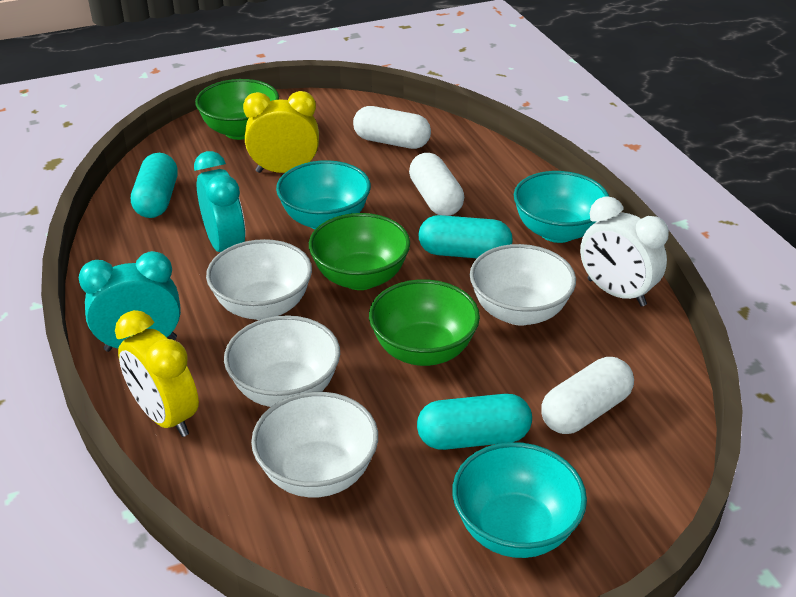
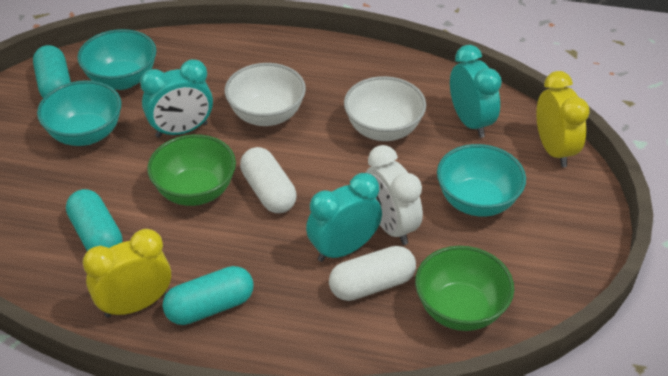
green bowl: [195,79,279,140] [309,213,410,290] [369,279,480,366] = 3 -> [147,134,236,206] [415,246,514,331] = 2
turquoise clock: [79,251,181,352] [194,151,246,252] = 2 -> [140,59,213,138] [306,173,382,262] [450,45,502,138] = 3
white bowl: [206,239,312,320] [224,315,340,407] [251,392,378,497] [470,244,576,325] = 4 -> [225,63,306,126] [344,76,426,141] = 2
white capsule: [353,106,431,149] [409,153,464,216] [541,357,634,434] = 3 -> [240,147,296,213] [329,246,416,301] = 2

